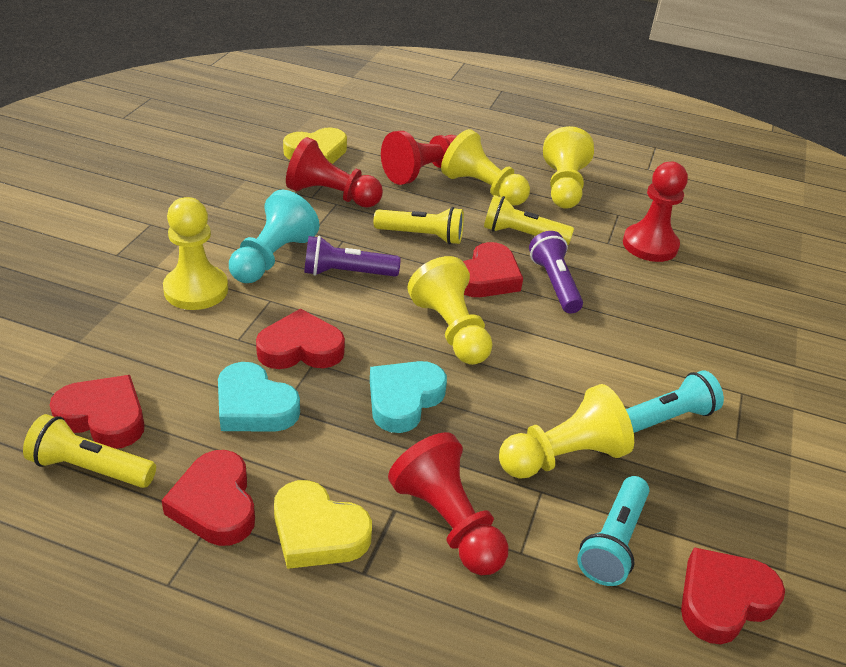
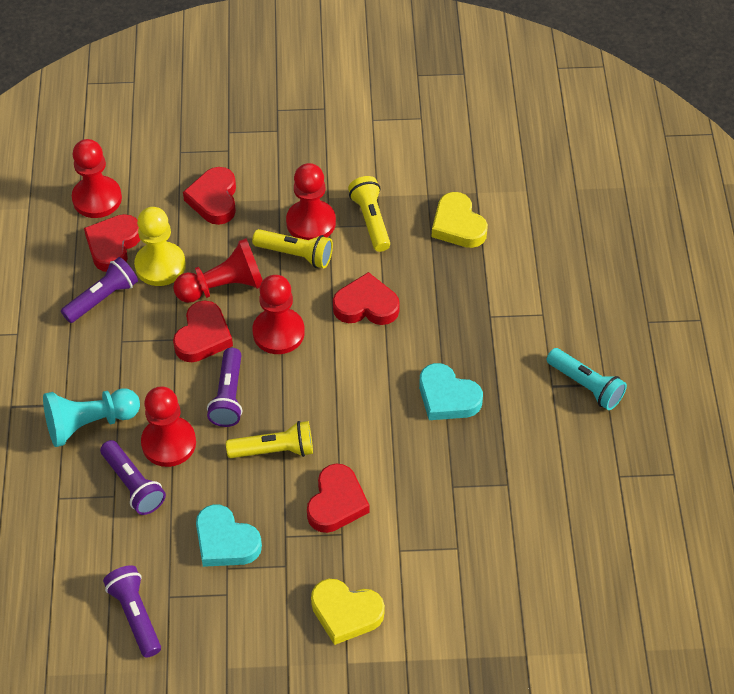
purple flashlight: [304,236,401,277] [529,231,583,314] = 2 -> [61,257,138,323] [100,440,166,515] [103,565,161,658] [207,348,242,427] = 4
red pawn: [286,137,383,208] [381,131,457,185] [388,432,508,575] [623,162,688,262] = 4 -> [72,139,122,218] [141,386,196,467] [173,238,263,303] [252,275,305,354] [286,163,336,240] = 5
turquoise flashlight: [577,476,649,586] [626,370,724,433] = 2 -> [546,348,627,410] = 1
yellow pawn: [163,197,228,310] [407,256,492,365] [441,129,530,206] [499,384,634,479] [543,126,594,209] = 5 -> [134,207,186,286] = 1

